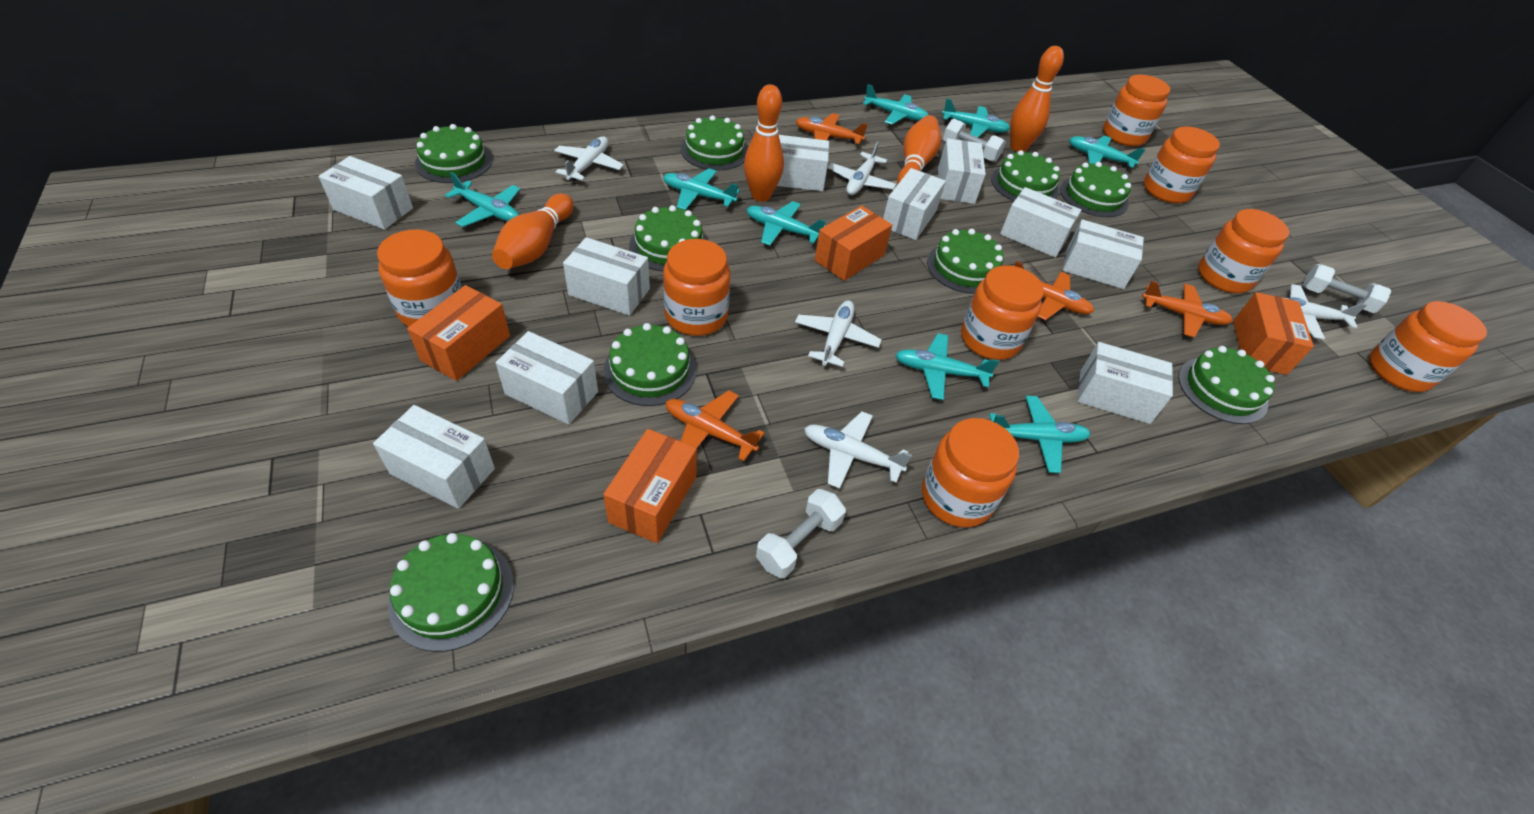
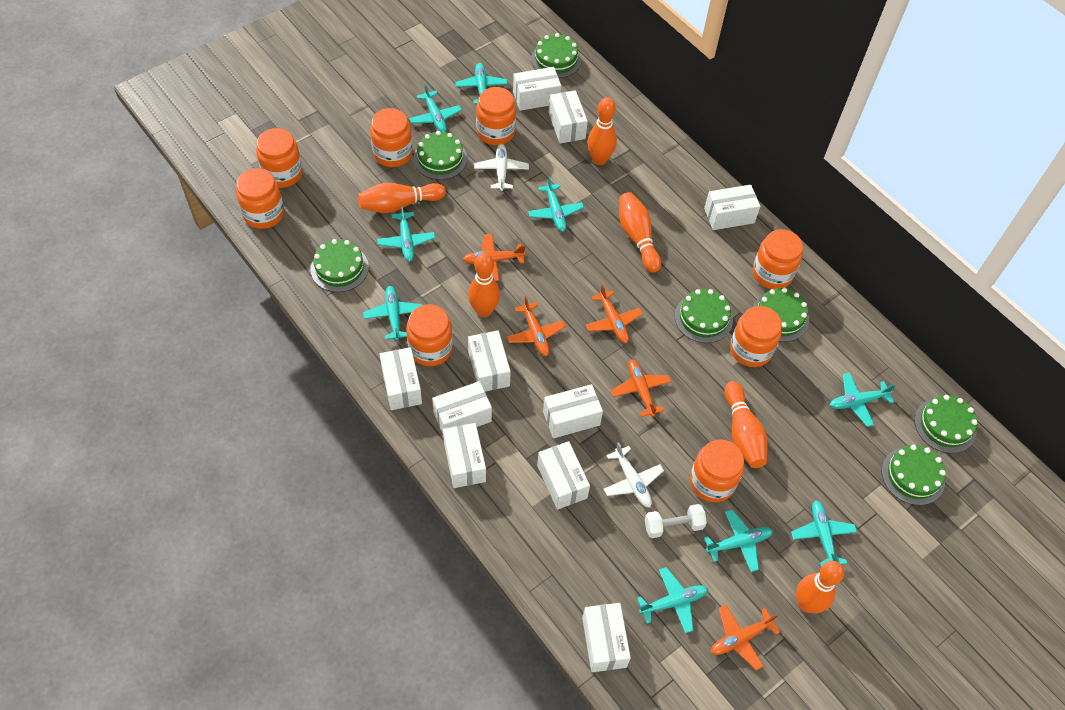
green cake: [388,533,514,652] [415,124,492,183] [603,323,697,406] [629,205,707,271] [681,115,748,171] [927,229,1004,294] [991,150,1060,201] [1060,162,1131,217] [1178,346,1275,424] = 9 -> [310,239,369,292] [413,131,467,180] [531,33,581,78] [675,289,733,343] [752,288,809,342] [882,445,946,505] [914,395,978,453] = 7
orange bowling pin: [492,193,574,269] [744,84,784,202] [897,115,941,184] [1010,46,1064,152] = 4 -> [358,183,446,213] [468,253,500,317] [587,97,617,165] [619,192,661,273] [724,381,768,468] [796,561,844,613] = 6
orange box: [407,285,510,381] [603,429,697,543] [815,205,892,281] [1233,292,1314,375] = 4 -> none = 0
orange plane: [665,390,764,461] [796,113,868,144] [1015,261,1094,320] [1142,281,1233,338] = 4 -> [462,234,526,281] [507,296,566,356] [586,284,643,343] [611,359,671,417] [711,605,780,670] = 5
turquoise plane: [445,172,520,227] [663,168,740,210] [746,201,825,246] [863,84,928,125] [895,333,999,400] [942,98,1010,137] [989,396,1091,473] [1069,135,1145,168] = 8 -> [363,286,423,341] [377,204,435,262] [409,84,462,132] [455,63,508,104] [528,176,584,232] [637,567,708,634] [704,509,773,572] [791,500,857,567] [830,372,896,427] = 9
white dumbbell: [756,489,846,578] [943,119,1006,162] [1303,264,1391,313] = 3 -> [645,504,707,538] = 1
white plane: [554,137,624,181] [795,300,881,367] [804,411,912,489] [828,141,896,195] [1285,284,1367,339] = 5 -> [474,144,529,191] [603,442,664,508] = 2

